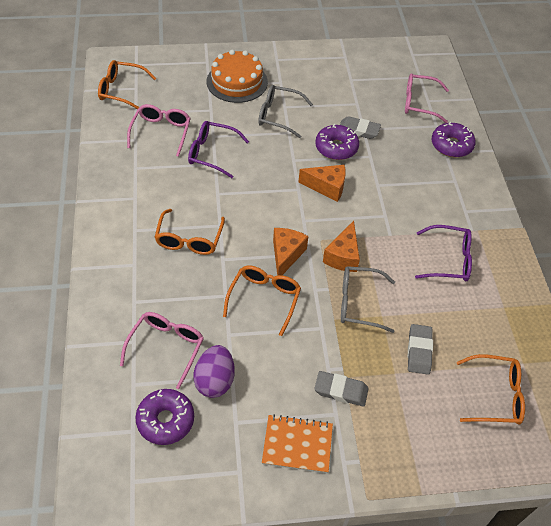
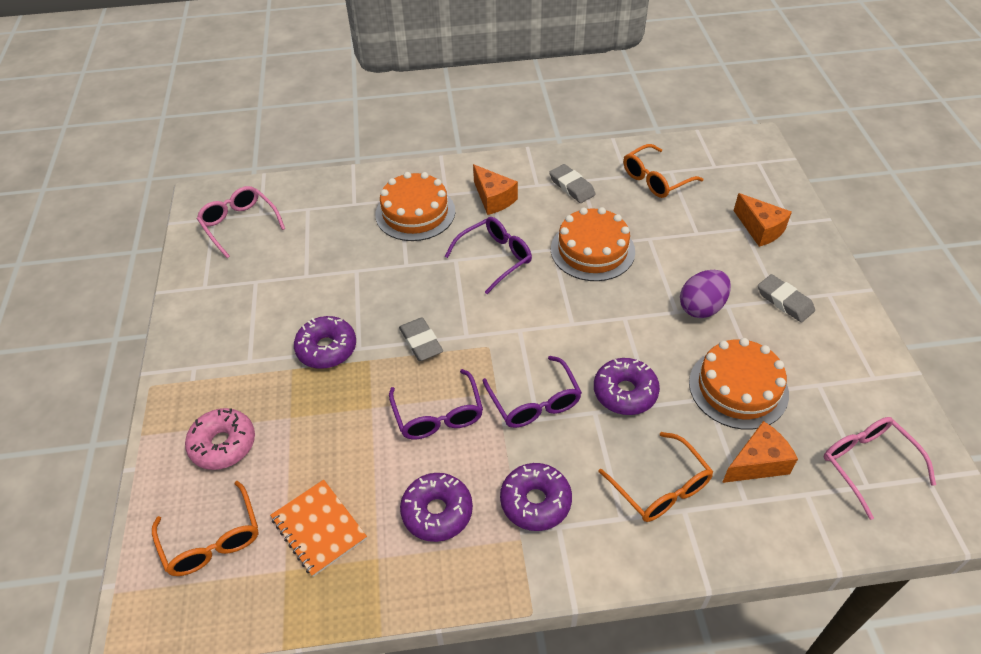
grey glasses: [258,85,313,138] [341,266,395,333] = 2 -> none = 0
orange cake: [207,50,268,103] = 1 -> [375,172,455,241] [551,207,635,281] [689,338,789,430] = 3
orange glasses: [98,60,156,109] [155,209,225,255] [223,265,301,336] [457,354,525,424] = 4 -> [152,481,259,576] [598,432,713,522] [623,144,703,198] = 3
pink donut: none = 0 -> [185,408,255,470] = 1
pink glasses: [120,312,204,389] [127,104,191,157] [405,73,449,123] = 3 -> [197,186,285,258] [824,417,936,520] = 2
purple donut: [136,389,194,445] [315,124,359,160] [432,121,476,157] = 3 -> [294,316,356,369] [400,473,473,542] [500,463,572,531] [594,358,660,415] = 4
purple glasses: [188,121,249,178] [415,225,472,282] = 2 -> [389,369,483,440] [445,217,532,294] [482,356,582,428] = 3

